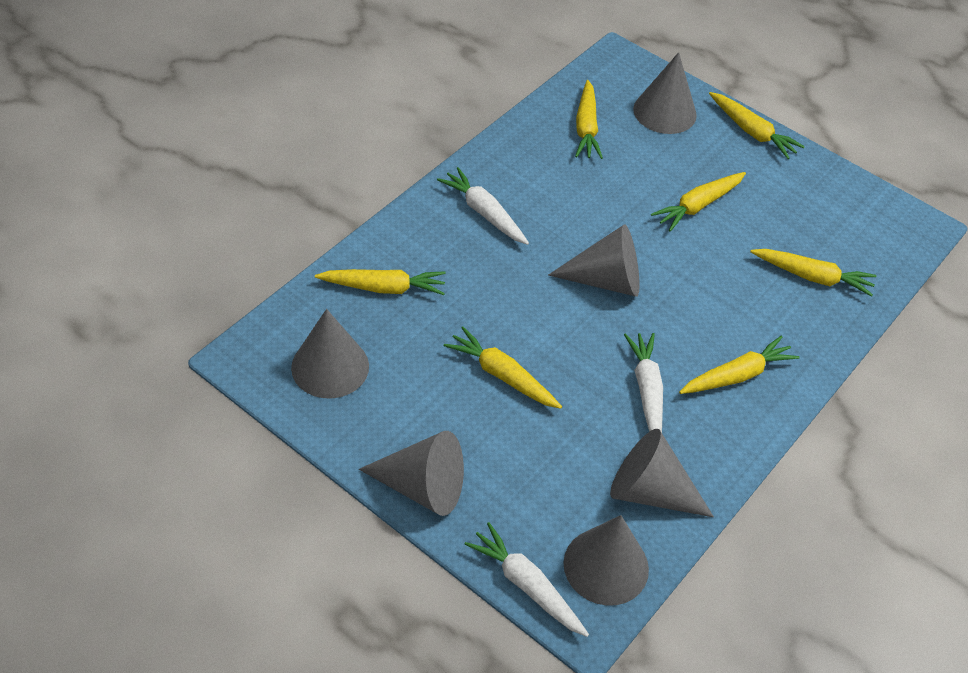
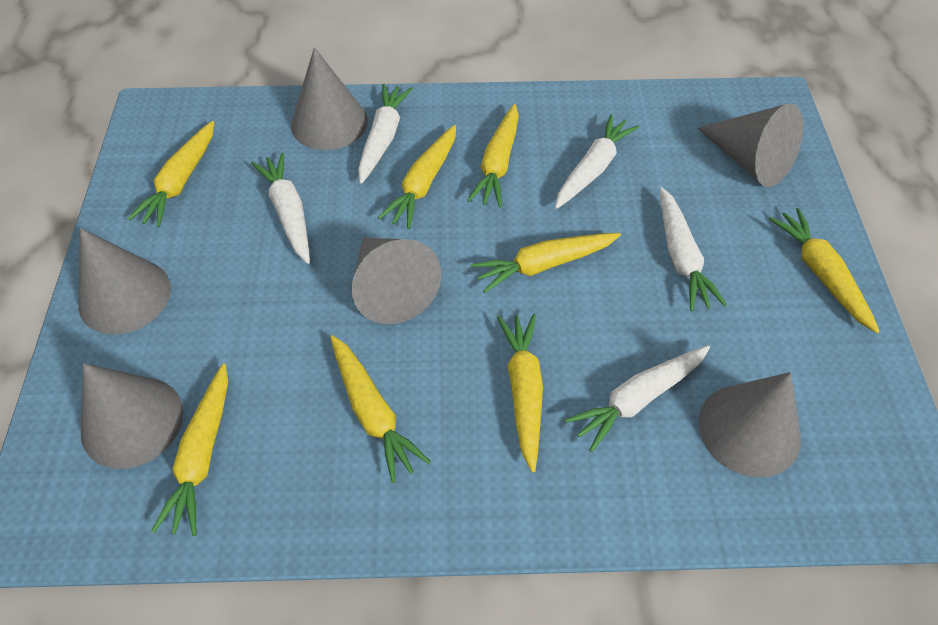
white carrot: [437,167,529,245] [464,522,589,637] [624,333,663,432] = 3 -> [251,153,310,264] [358,84,413,184] [555,114,639,209] [565,345,710,452] [660,187,727,311] = 5
yellow carrot: [315,269,446,295] [444,326,562,409] [575,80,603,159] [651,172,746,232] [679,336,800,394] [709,92,805,159] [750,249,876,297] = 7 -> [128,121,214,228] [151,364,228,536] [330,335,431,483] [378,125,456,229] [467,104,519,208] [471,233,621,293] [497,314,543,472] [769,208,880,333] = 8

